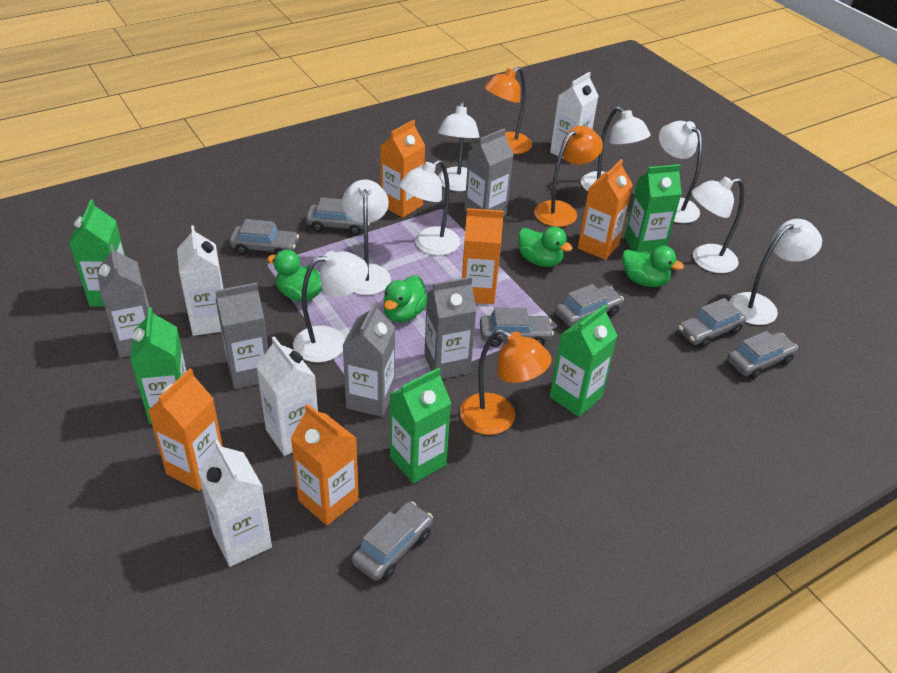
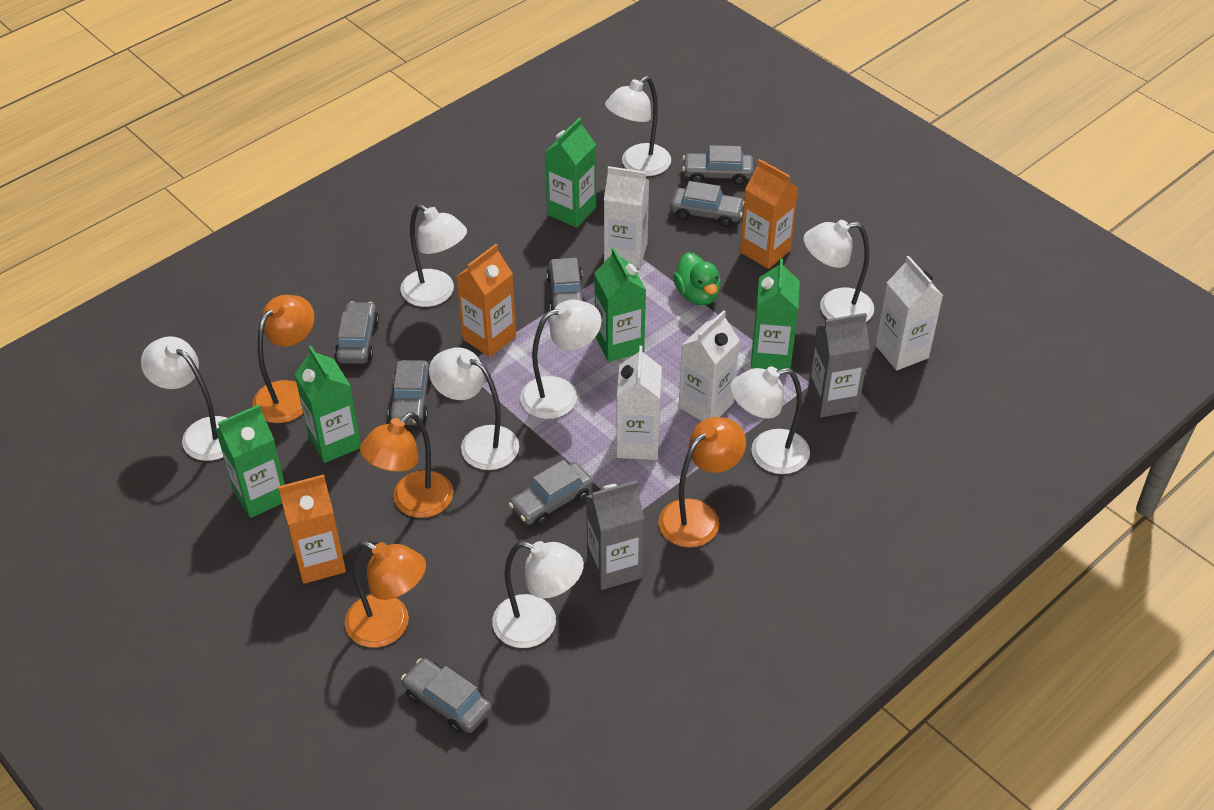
green duck: [267,250,322,302] [383,275,427,322] [518,227,573,267] [622,246,684,287] = 4 -> [673,252,721,305] = 1
grey carton: [97,244,149,358] [215,283,268,389] [342,301,395,417] [424,276,477,379] [464,128,514,216] = 5 -> [586,481,644,590] [808,313,870,417] = 2
orange carton: [148,368,223,491] [290,404,359,525] [380,120,425,218] [462,208,504,304] [578,159,633,260] = 5 -> [278,475,346,584] [456,244,516,357] [740,159,799,269] = 3
orange lamp: [460,329,552,435] [484,67,532,154] [534,126,603,227] = 3 -> [252,295,314,423] [345,541,426,648] [360,413,453,518] [658,417,746,548] = 4

